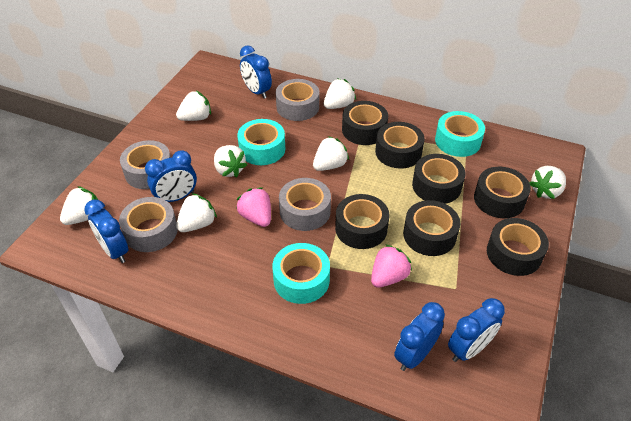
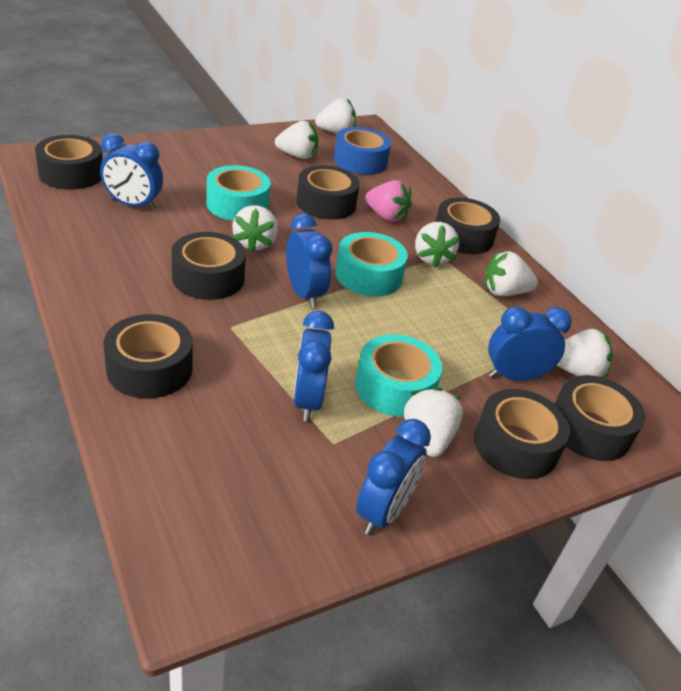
blue tape: none = 0 -> [334,127,391,175] = 1
grey tape: [119,197,178,252] [120,140,171,189] [276,79,319,121] [279,178,331,231] = 4 -> none = 0
pink strawberry: [236,187,271,227] [371,244,412,288] = 2 -> [365,180,412,222] = 1

